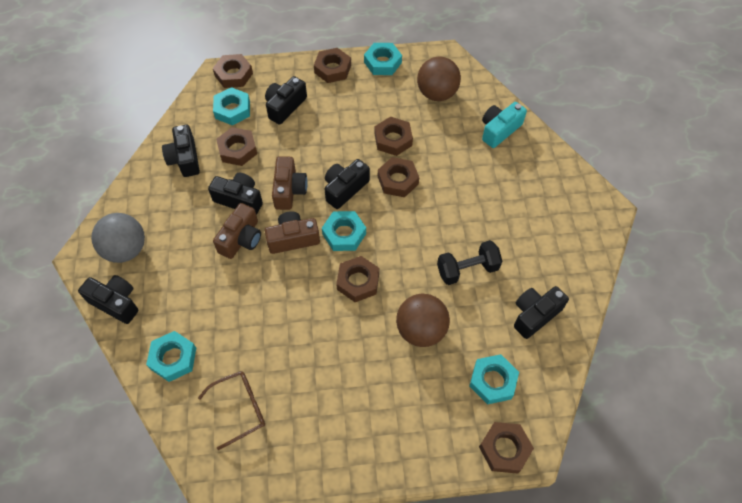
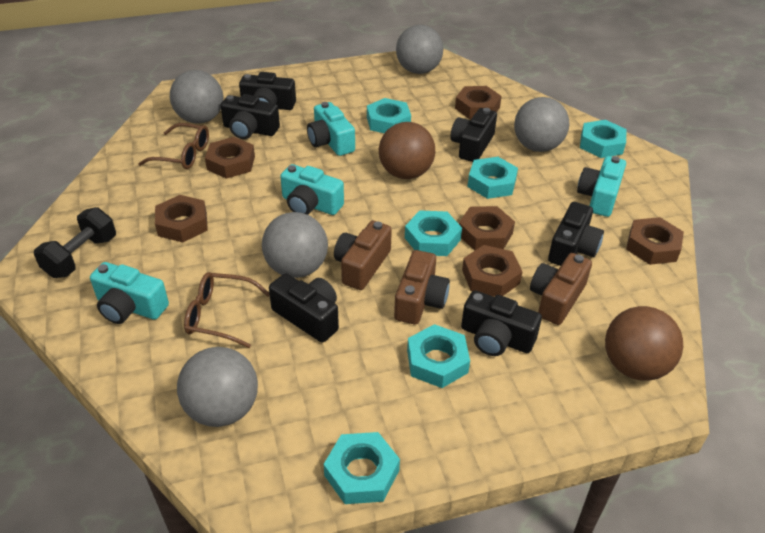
brown glasses: [198,371,265,450] = 1 -> [139,123,209,169] [184,272,270,348] = 2
brown nut: [213,54,253,88] [216,127,257,166] [314,48,351,83] [336,256,379,302] [374,117,413,156] [378,157,419,197] [479,422,534,474] = 7 -> [155,195,208,242] [205,137,255,179] [455,86,502,119] [459,206,515,251] [462,245,523,297] [626,217,684,265] = 6
grey ball: [91,213,145,263] = 1 -> [170,70,223,124] [177,347,258,427] [262,212,328,278] [396,25,444,74] [514,97,570,152] = 5
turquoise camera: [482,102,527,148] = 1 -> [90,262,169,324] [280,164,344,215] [307,102,355,156] [577,156,626,217] = 4
turquoise nut: [146,331,196,382] [213,87,250,125] [322,211,366,251] [364,43,402,75] [469,354,519,405] = 5 -> [324,432,400,504] [367,98,411,133] [405,211,462,256] [407,324,470,388] [467,157,518,199] [580,120,626,158] = 6

